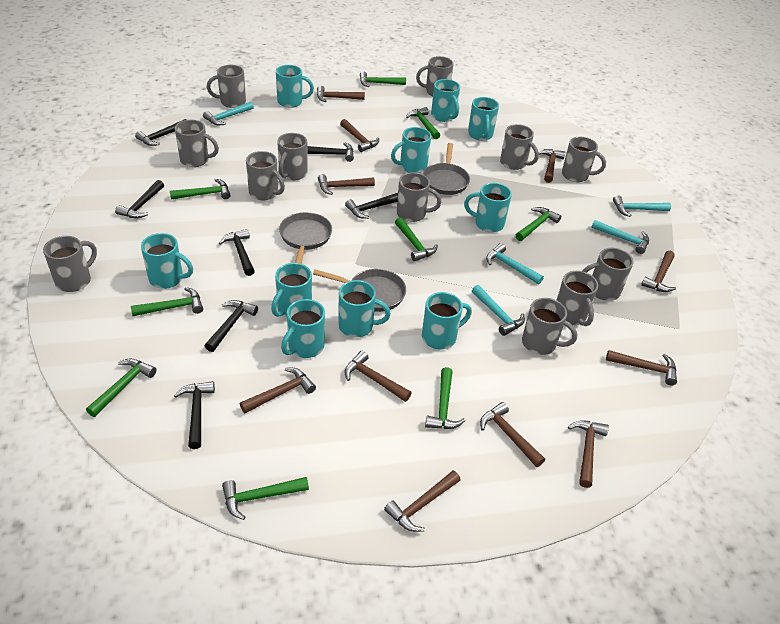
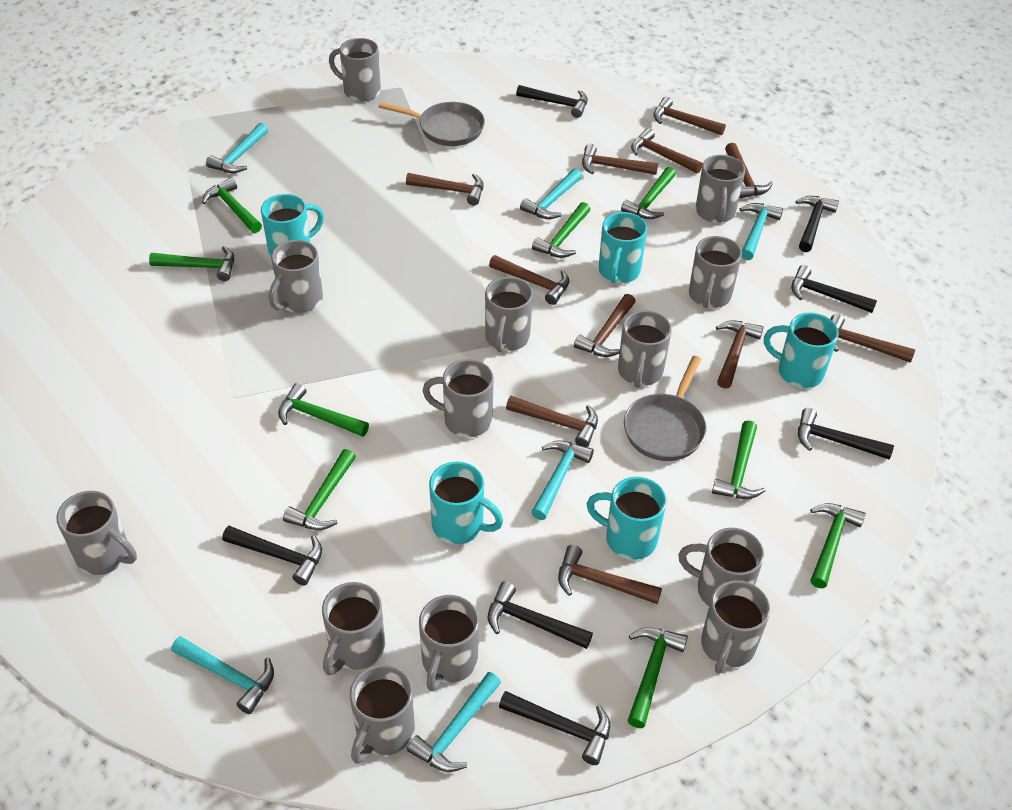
grey mug: [43,236,97,292] [175,120,219,167] [207,65,246,108] [246,151,285,200] [277,133,307,181] [397,172,441,222] [416,56,454,96] [500,124,539,170] [522,298,577,355] [557,271,598,326] [562,137,606,182] [583,248,633,301] = 12 -> [57,491,137,575] [269,240,323,313] [322,582,385,675] [329,38,381,102] [350,664,415,764] [419,595,479,691] [422,359,494,437] [485,277,533,352] [618,310,672,388] [678,528,764,606] [689,236,742,308] [695,155,745,223] [701,580,770,674] = 13
grey pan: [279,212,332,264] [313,269,406,312] [423,143,470,195] = 3 -> [379,102,485,146] [624,356,707,461] = 2
turquoise hammer: [203,101,254,125] [472,285,525,336] [486,243,544,284] [591,220,649,254] [613,195,671,217] = 5 -> [171,636,274,714] [206,123,268,173] [407,672,501,772] [520,168,582,219] [531,441,594,520] [740,203,783,260] = 6
turquoise mug: [141,233,193,289] [271,263,312,318] [276,65,314,108] [281,299,325,358] [338,280,391,337] [391,127,431,173] [422,292,472,350] [431,79,460,122] [464,183,512,232] [468,97,499,141] = 10 -> [261,194,324,258] [429,462,503,544] [587,477,667,560] [598,212,647,283] [764,313,839,388] = 5

